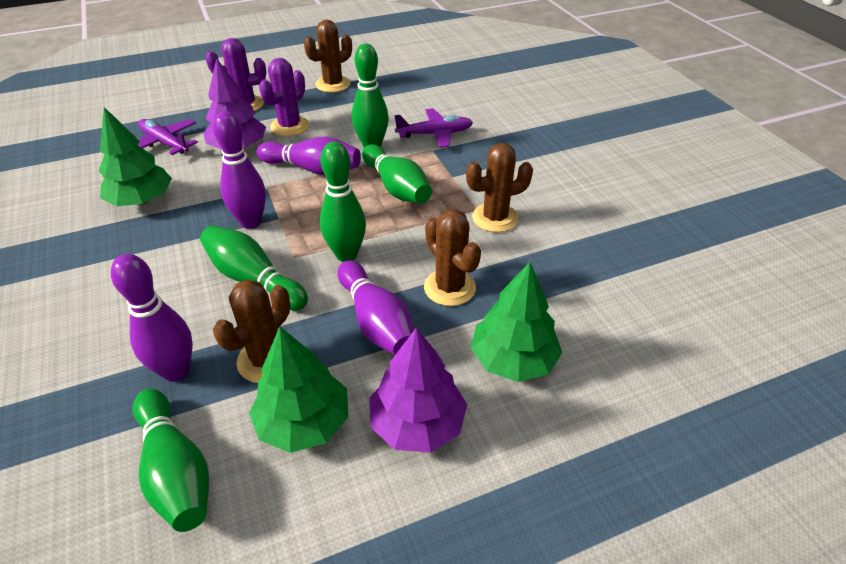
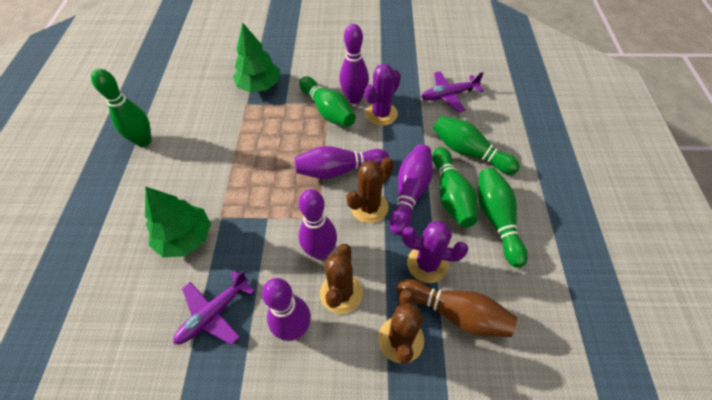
brown bowling pin: none = 0 -> [397,279,517,337] = 1
brown cactus: [213,280,290,383] [304,20,352,93] [424,209,481,306] [466,143,533,232] = 4 -> [320,244,363,314] [347,157,394,223] [378,289,424,364] = 3
green tree: [99,107,172,206] [249,327,348,453] [471,262,562,382] = 3 -> [145,186,211,257] [233,22,280,93] = 2
purple bowling pin: [111,254,193,382] [213,111,266,229] [257,136,361,175] [337,260,414,355] = 4 -> [262,278,311,341] [295,146,389,179] [298,189,337,260] [339,24,369,104] [389,144,433,235] = 5
purple tree: [204,58,266,149] [369,327,467,453] = 2 -> none = 0

